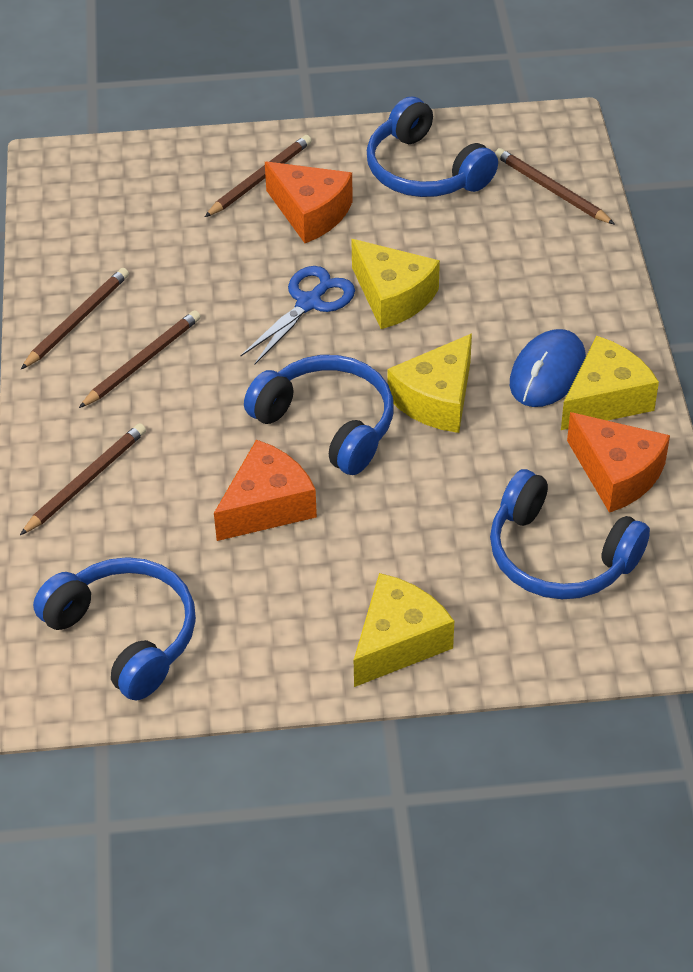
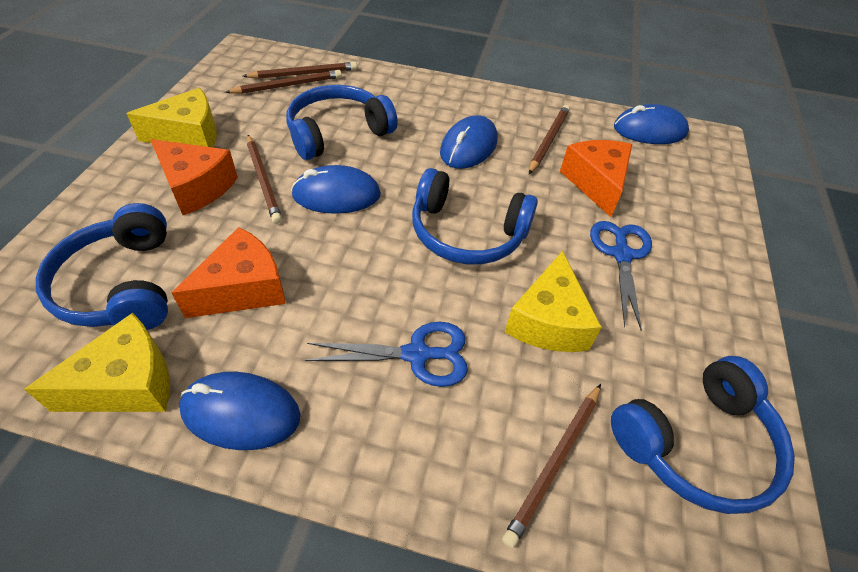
blue mouse: [510,329,586,407] = 1 -> [179,372,301,450] [291,165,381,214] [440,115,498,169] [614,104,689,144] = 4
blue scissors: [241,266,355,365] = 1 -> [305,322,468,387] [590,221,652,330] = 2
yellow cheese: [351,239,440,329] [354,573,454,687] [388,333,472,433] [561,336,659,430] = 4 -> [24,313,170,412] [126,88,217,147] [505,251,602,352] = 3

